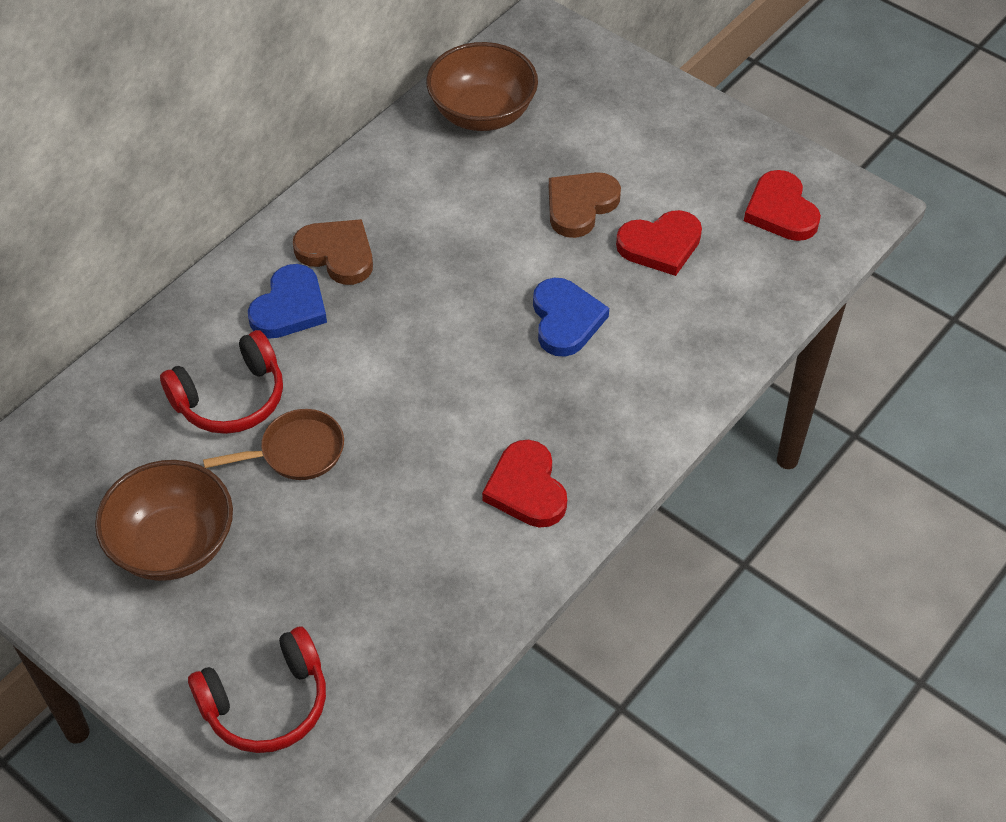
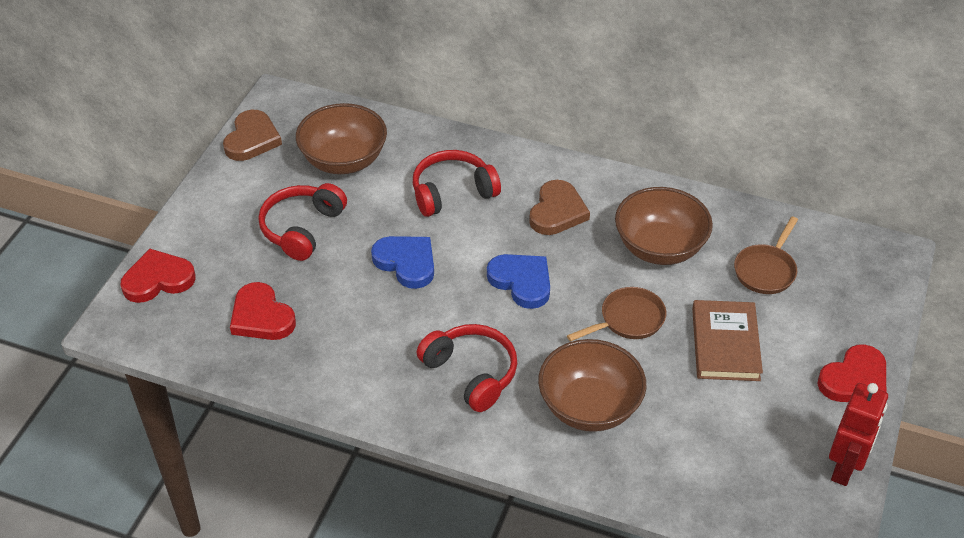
brown book: none = 0 -> [692,300,763,381] = 1
brown bowl: [95,460,233,581] [426,42,538,131] = 2 -> [296,103,387,174] [538,339,646,432] [615,187,713,265] = 3
brown pan: [203,409,344,480] = 1 -> [567,287,666,342] [734,216,798,294] = 2
red headphones: [160,330,283,434] [188,627,326,753] = 2 -> [258,183,347,261] [413,150,501,217] [417,324,517,412] = 3
red robot: none = 0 -> [829,383,888,486] = 1

